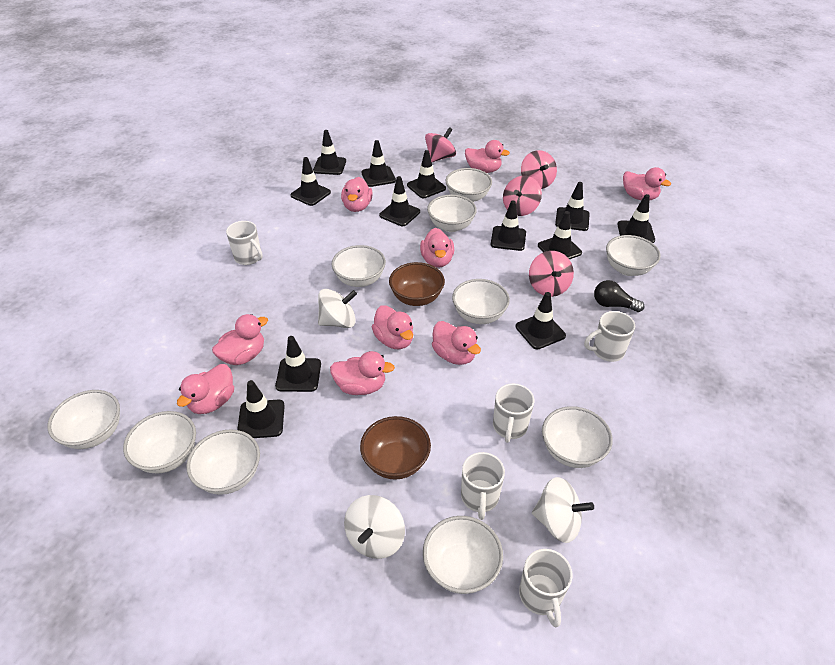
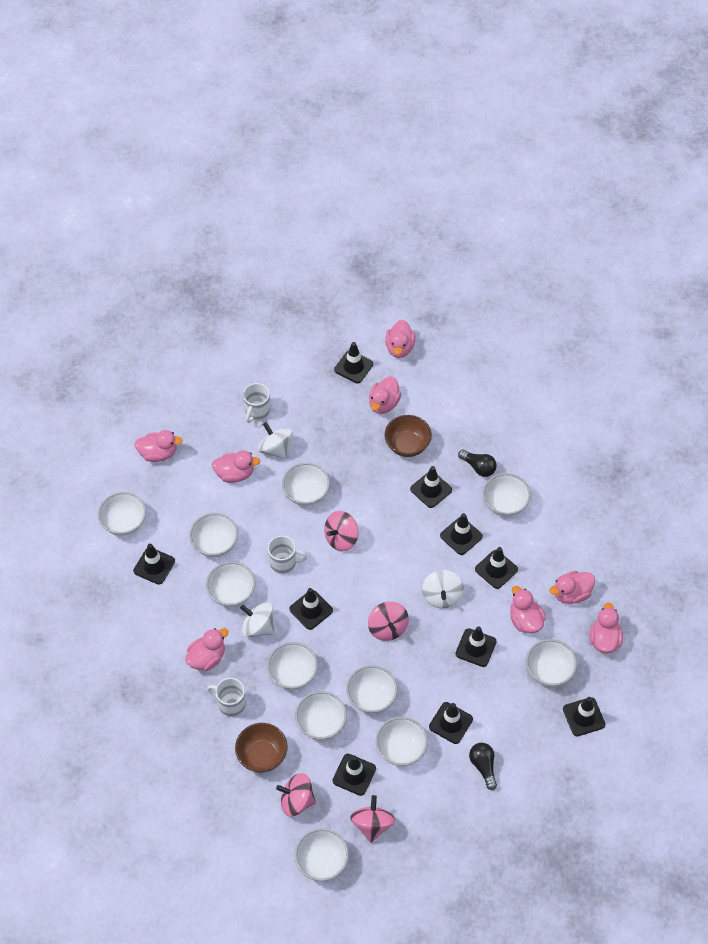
black light bulb: [594,280,644,312] = 1 -> [458,450,497,477] [469,743,497,790] = 2
black traffic cone: [237,380,285,438] [275,336,321,392] [290,157,331,206] [313,130,346,175] [361,140,396,187] [379,176,420,226] [407,150,446,198] [490,201,526,251] [516,292,566,349] [538,211,582,259] [555,182,590,231] [617,194,655,243] = 12 -> [133,543,175,585] [289,588,333,630] [333,754,376,796] [334,342,373,384] [410,466,452,508] [429,702,473,744] [440,513,483,555] [456,626,497,667] [475,547,518,589] [563,697,605,736] = 10
pink duck: [177,364,234,414] [212,314,268,365] [330,351,395,395] [341,177,373,212] [372,305,413,349] [420,228,454,268] [432,321,481,365] [465,140,510,173] [623,167,671,201] = 9 -> [134,430,183,462] [185,628,229,671] [212,450,260,483] [369,377,401,414] [385,320,415,358] [510,586,546,633] [550,571,595,604] [590,603,623,653] = 8
white bowl: [47,390,120,449] [123,411,196,474] [186,429,260,495] [332,245,386,287] [423,516,503,594] [427,195,477,232] [446,168,492,202] [452,279,510,324] [542,406,613,468] [606,235,661,276] = 10 -> [98,492,146,536] [189,513,238,557] [206,561,255,607] [267,642,318,690] [282,463,330,506] [295,691,347,740] [295,828,349,881] [346,665,398,713] [376,717,428,766] [483,473,531,517] [526,639,577,687] = 11
white mug: [226,221,263,265] [461,452,505,520] [493,383,534,443] [519,549,572,627] [584,311,635,362] = 5 -> [207,678,246,717] [243,383,270,423] [268,536,307,574] = 3

